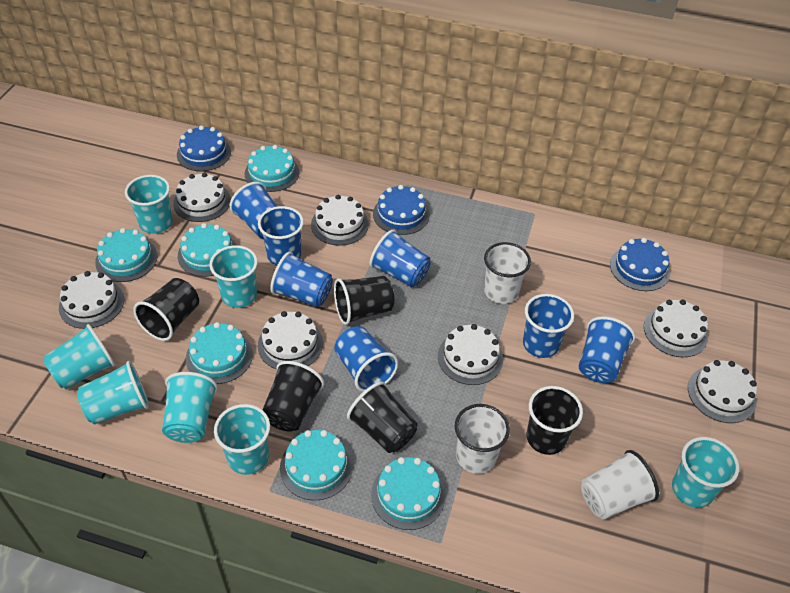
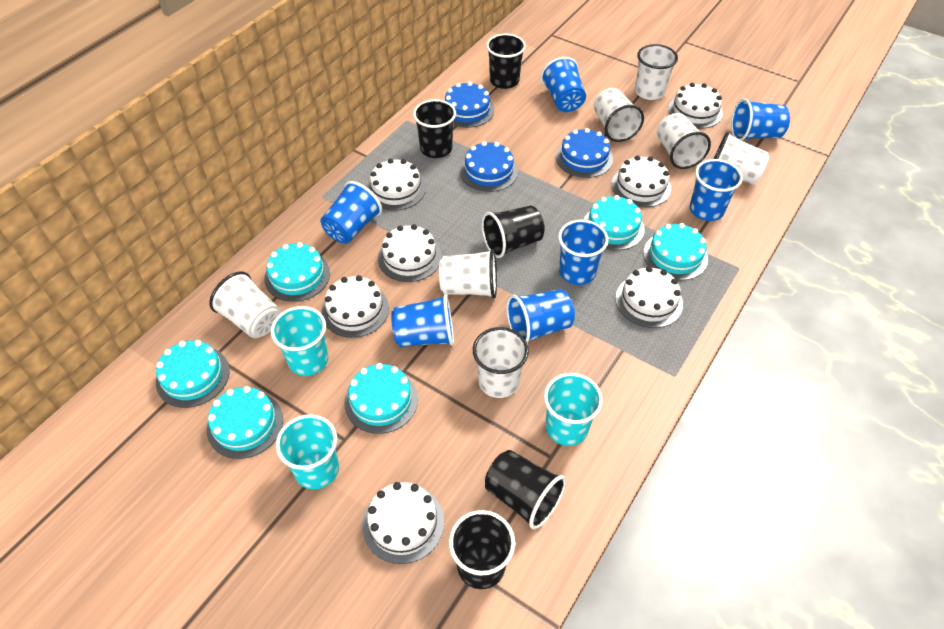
turquoise cup: [43,324,116,389] [77,361,149,425] [125,175,173,234] [162,372,218,443] [209,245,258,308] [214,404,270,475] [672,437,739,508] = 7 -> [271,306,328,376] [276,414,339,489] [544,373,603,446] = 3
white cup: [455,404,510,474] [484,242,531,304] [581,450,659,520] = 3 -> [209,271,280,338] [439,249,497,298] [473,327,529,398] [594,88,644,142] [635,44,678,100] [657,113,711,169] [714,132,769,185] = 7

